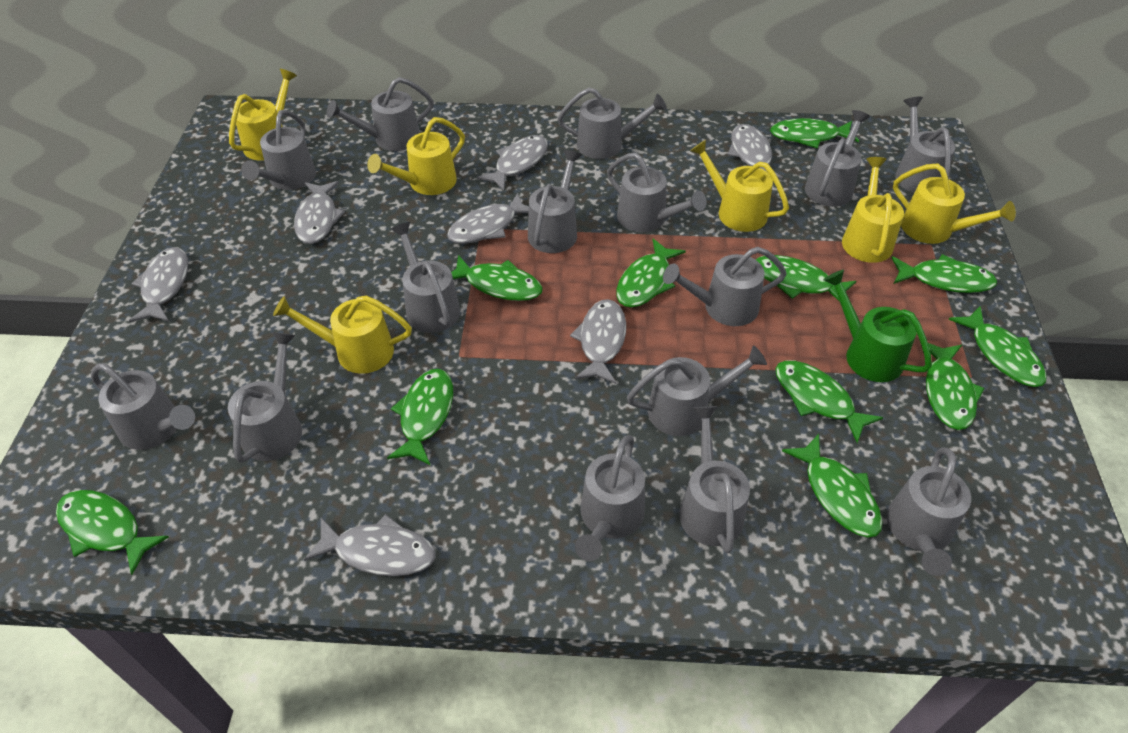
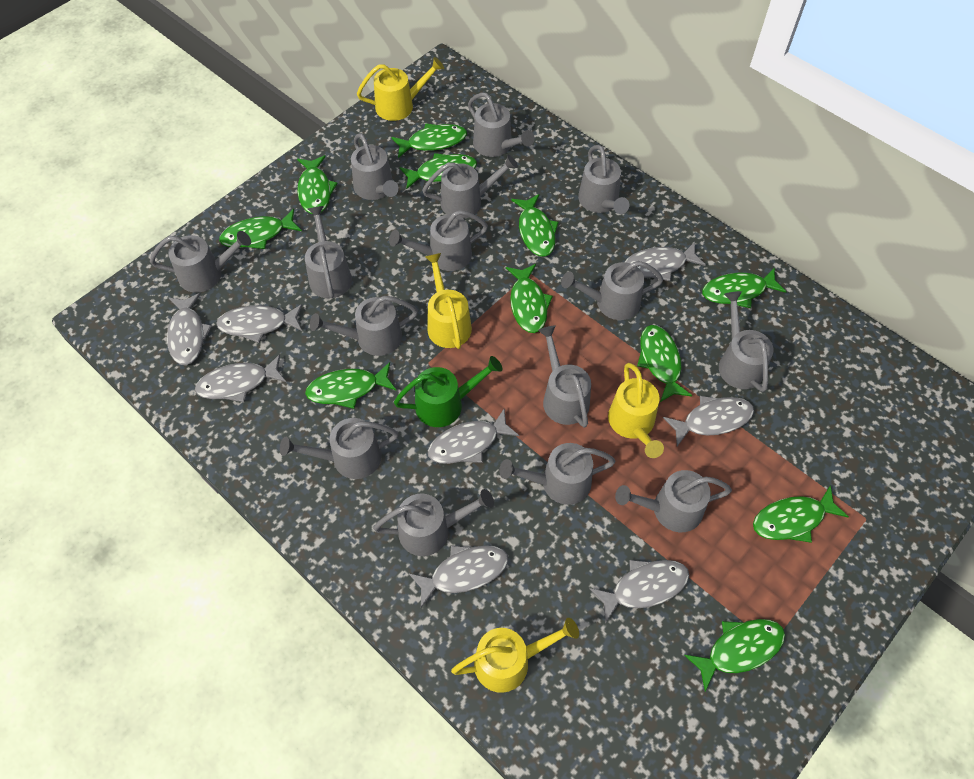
grey fish: [129,247,188,322] [294,181,345,244] [304,514,436,576] [447,193,529,244] [477,135,548,191] [570,299,626,384] [727,124,783,179] = 7 -> [167,293,212,365] [195,354,286,402] [216,304,302,343] [408,545,508,608] [428,409,519,464] [590,560,689,624] [625,242,706,281] [663,396,754,446] = 8
yellow watering can: [229,69,297,161] [273,296,412,374] [367,117,465,195] [690,140,789,232] [842,157,904,263] [893,163,1016,244] = 6 -> [357,57,444,121] [425,253,472,349] [451,618,579,693] [608,363,664,458] = 4

